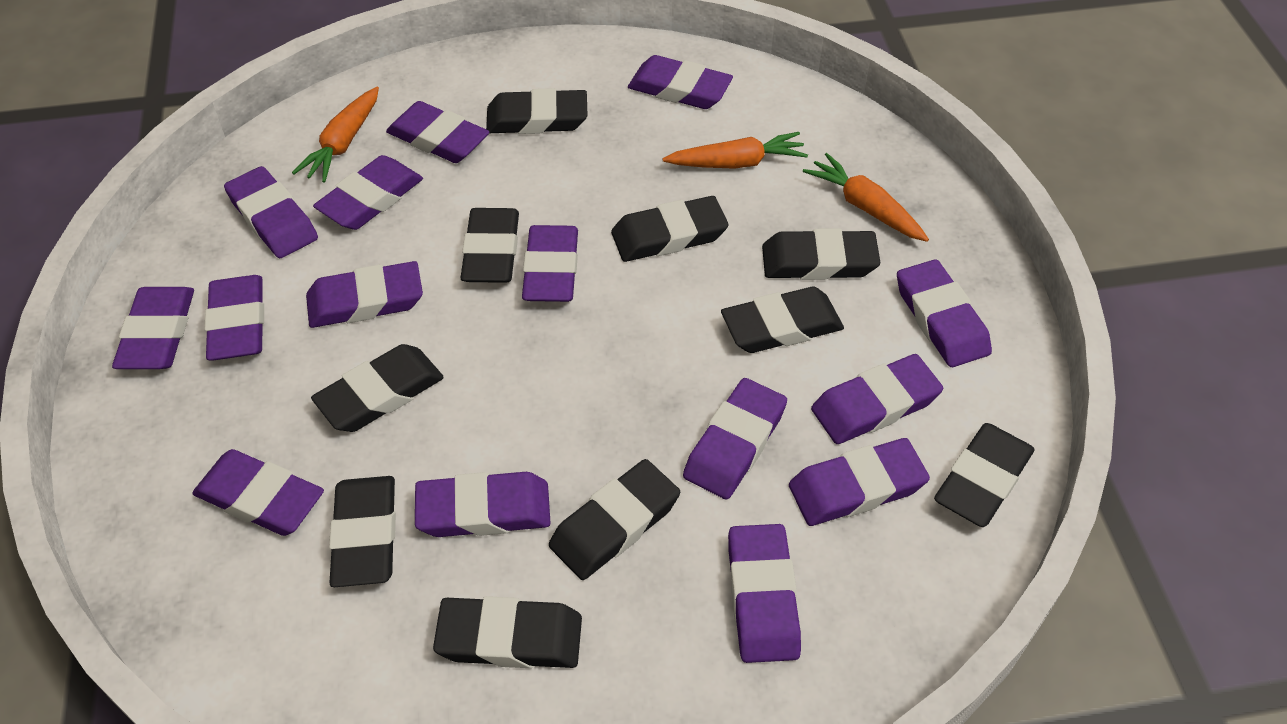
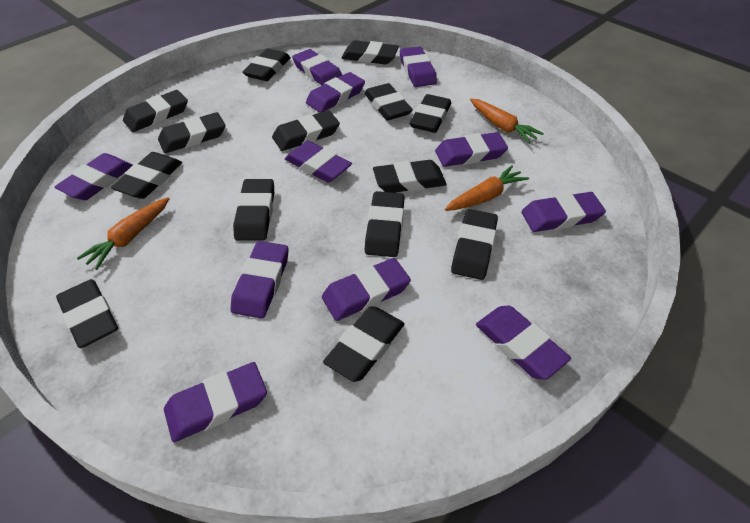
black eraser: [311,344,444,432] [329,476,396,587] [433,596,582,668] [460,208,519,283] [486,88,588,134] [549,459,680,580] [611,196,729,262] [721,287,844,353] [762,229,880,280] [934,423,1035,527] = 10 -> [56,279,118,348] [111,152,182,199] [123,90,188,132] [158,112,226,153] [233,179,274,241] [242,49,291,81] [272,110,340,151] [323,306,405,382] [341,40,399,64] [364,83,413,120] [365,191,405,257] [373,160,446,193] [409,94,451,133] [451,209,498,280] = 14
purple eraser: [112,287,194,369] [192,449,324,536] [205,275,264,361] [224,166,318,258] [306,261,423,328] [313,155,423,230] [386,101,489,163] [415,472,551,537] [522,225,578,302] [628,55,733,109] [683,378,787,499] [728,524,801,663] [789,438,930,526] [811,354,943,444] [897,259,992,367] = 15 -> [54,153,133,200] [164,362,267,442] [231,241,289,319] [285,141,352,183] [292,49,342,85] [306,72,365,113] [322,258,411,321] [400,47,437,87] [435,132,508,167] [476,306,571,380] [521,192,606,232] = 11

